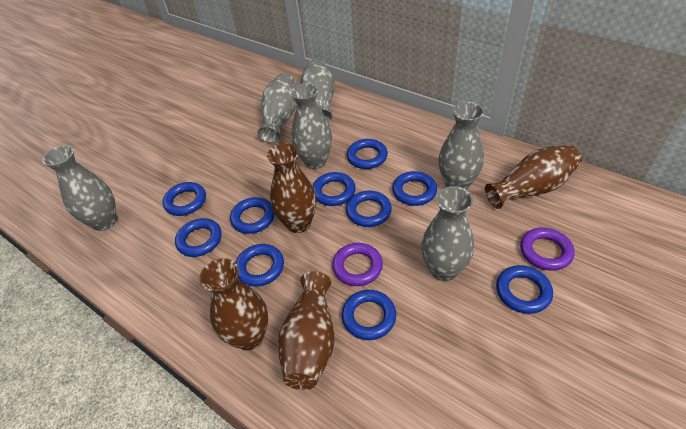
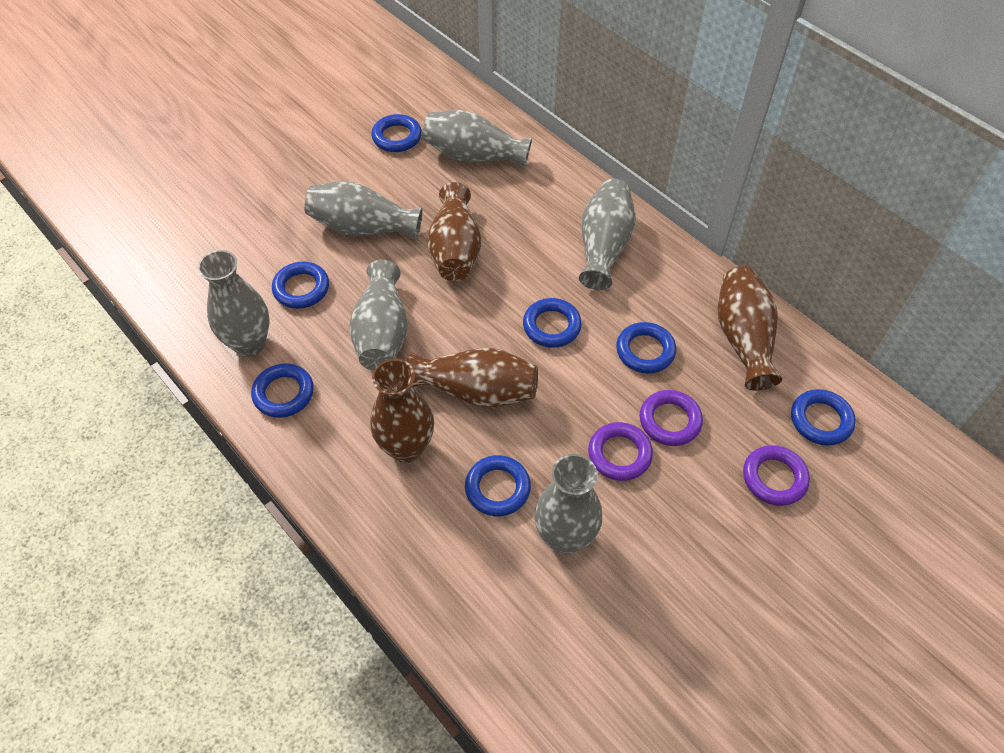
blue ring: [162,182,206,216] [175,218,222,257] [230,197,275,234] [236,244,284,287] [313,172,356,206] [342,290,396,340] [346,191,392,227] [347,139,388,169] [392,171,437,206] [496,265,553,314] = 10 -> [251,363,314,418] [272,262,329,309] [371,114,422,152] [465,455,531,516] [523,298,582,348] [616,322,676,373] [791,389,856,446] = 7
purple ring: [332,243,383,286] [520,228,574,271] = 2 -> [588,422,653,481] [640,390,703,446] [743,445,810,506] = 3

